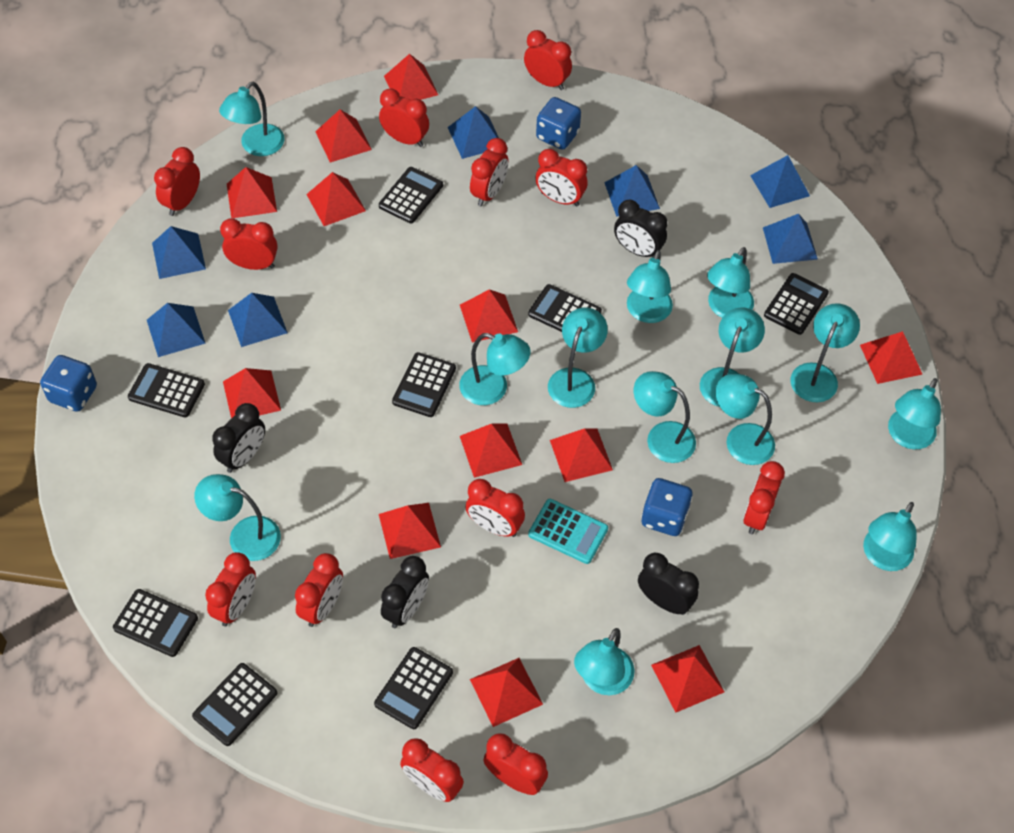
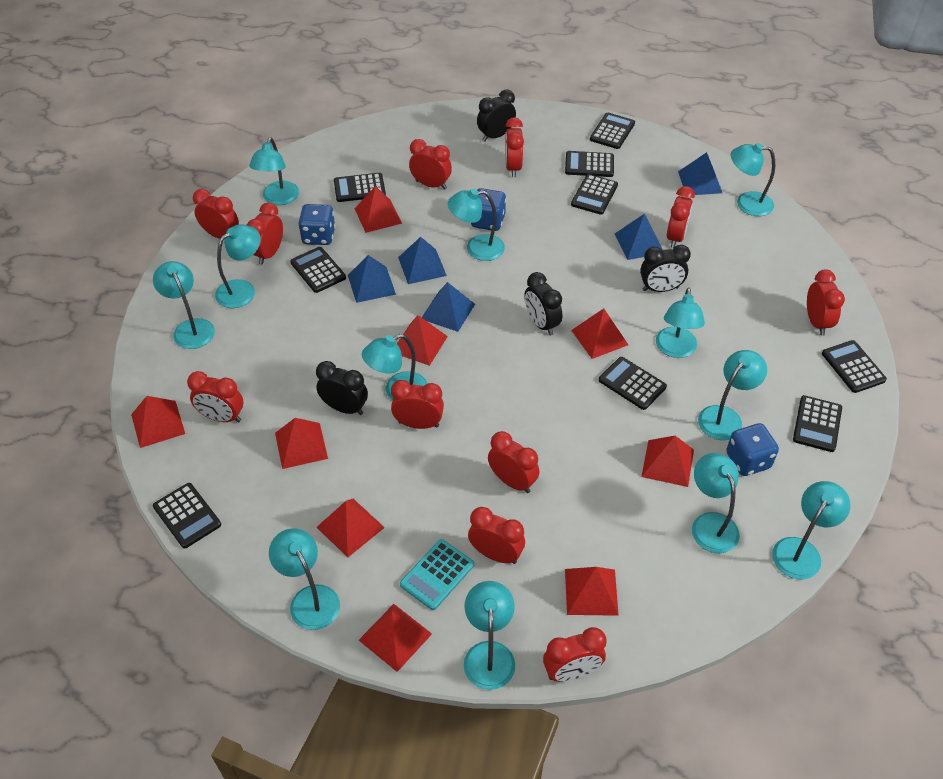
black calculator: [113,589,198,657] [128,363,205,417] [192,663,277,746] [374,647,453,729] [379,167,443,223] [392,352,456,417] [528,284,602,332] [764,273,829,335] = 8 -> [153,483,221,548] [290,247,346,293] [334,173,386,202] [565,151,614,177] [571,174,618,214] [590,113,635,149] [599,357,667,410] [793,395,842,452] [822,340,887,393] = 9
blue pyramid: [147,303,206,357] [152,226,206,279] [228,293,288,347] [448,106,499,159] [604,165,660,217] [750,155,810,208] [763,214,818,264] = 7 -> [348,255,396,303] [398,237,447,284] [422,282,475,332] [615,213,663,260] [678,152,722,195] = 5
red clock: [154,147,200,216] [205,552,256,626] [220,218,278,270] [295,553,343,627] [379,88,429,147] [400,738,464,802] [465,479,525,537] [470,138,509,206] [483,734,548,795] [524,30,572,90] [536,149,587,207] [743,461,785,534] = 12 -> [187,371,243,422] [193,189,239,239] [247,202,283,265] [391,380,444,429] [409,139,452,190] [468,507,525,564] [488,431,539,493] [505,117,524,177] [543,627,607,682] [667,186,695,248] [807,269,845,336] = 11
red pyramid: [223,368,281,418] [227,167,277,218] [306,172,366,226] [315,109,372,162] [379,503,441,559] [384,54,438,100] [460,289,518,343] [460,424,522,478] [470,658,543,727] [550,428,613,482] [651,645,724,712] [860,331,922,384] = 12 -> [131,396,185,448] [275,418,328,469] [316,499,385,558] [355,186,402,233] [359,604,432,672] [397,315,448,366] [565,567,619,616] [571,309,628,359] [641,436,694,487] = 9
turquoise lamp: [194,474,281,561] [219,82,284,156] [459,333,531,405] [548,307,608,408] [574,628,634,695] [627,250,673,323] [634,371,696,463] [700,308,765,407] [707,247,754,318] [716,374,775,465] [791,303,860,402] [863,502,917,571] [888,378,941,450] = 13 -> [153,261,215,349] [215,225,261,308] [249,137,299,205] [269,528,340,630] [362,334,428,401] [448,189,505,261] [464,581,515,690] [656,288,705,358] [692,453,740,553] [698,350,767,440] [731,143,775,216] [772,481,851,579] = 12

